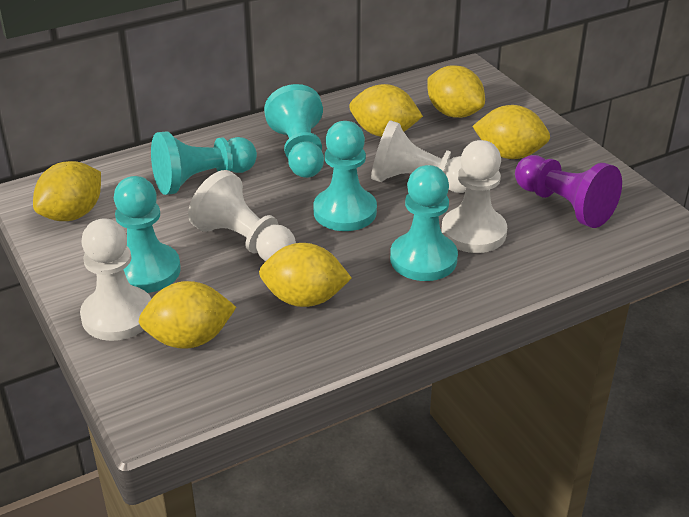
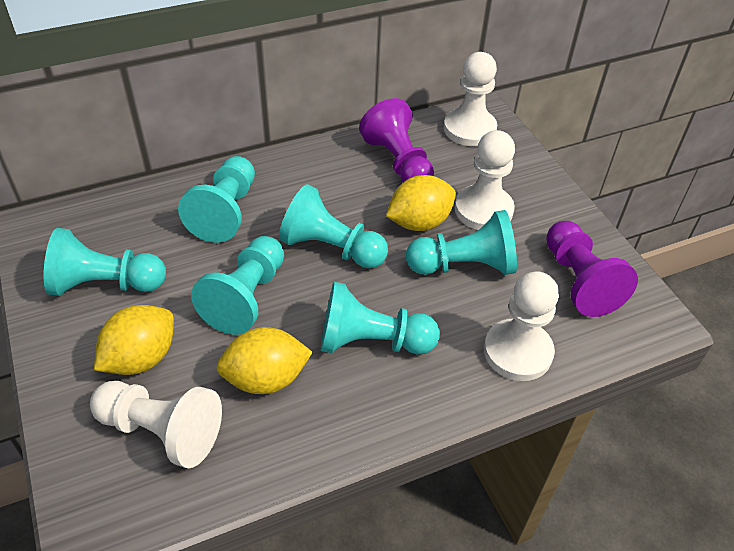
purple pawn: [515,155,622,228] = 1 -> [359,98,434,182] [546,221,638,317] = 2
turquoise pawn: [114,176,181,293] [151,131,257,195] [264,84,324,178] [313,121,377,231] [390,165,458,281] = 5 -> [44,228,166,296] [178,156,255,243] [191,236,284,335] [279,184,388,269] [320,282,440,355] [406,210,517,275] = 6
yellow lemon: [33,161,101,221] [139,281,236,349] [259,243,352,307] [349,84,423,137] [427,65,485,118] [473,105,550,159] = 6 -> [94,305,174,375] [216,327,313,394] [386,175,456,231] = 3

